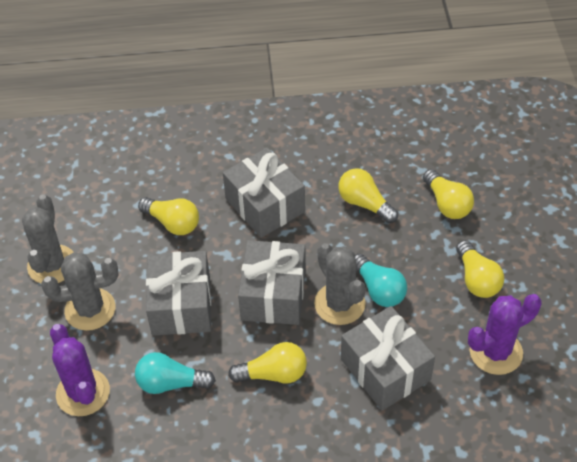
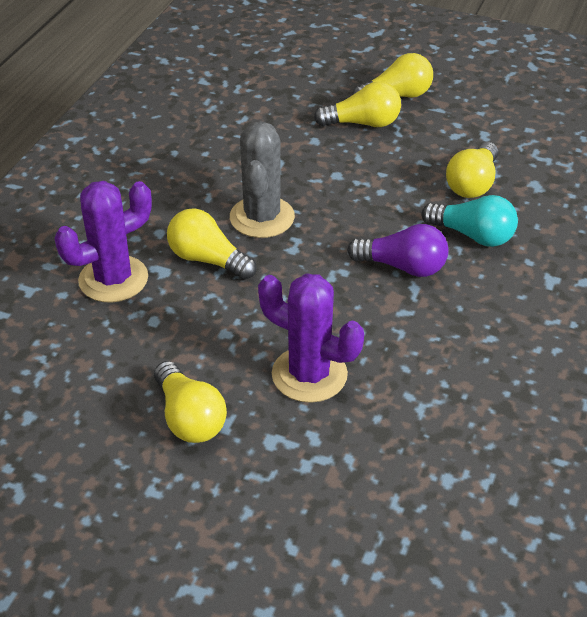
grey cactus: [22,194,74,283] [41,252,119,331] [314,243,366,325] = 3 -> [230,121,295,238] = 1
grey gift: [146,251,211,336] [223,148,305,238] [238,240,306,325] [341,306,435,410] = 4 -> none = 0
purple light bulb: none = 0 -> [347,224,448,277] = 1
turquoise light bulb: [135,352,216,394] [355,254,407,307] = 2 -> [421,195,518,247] = 1

